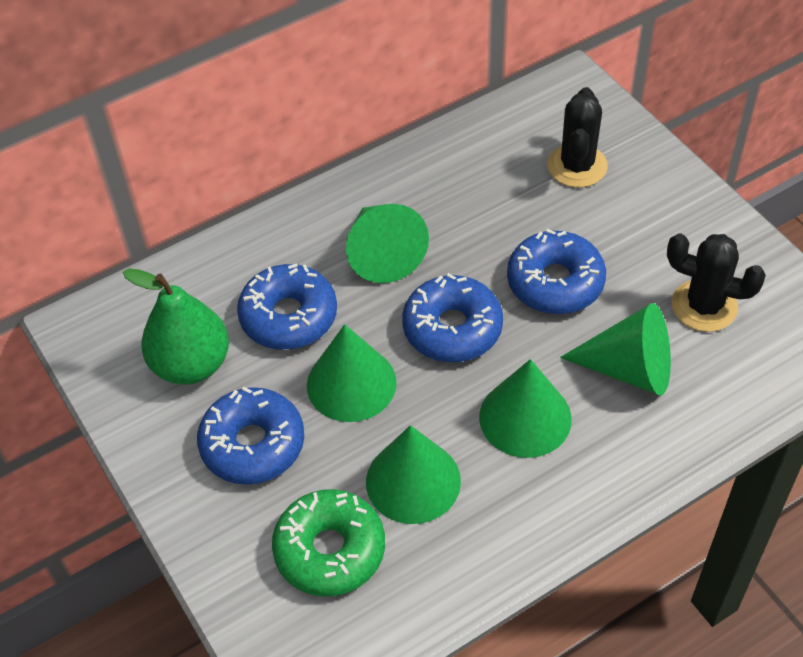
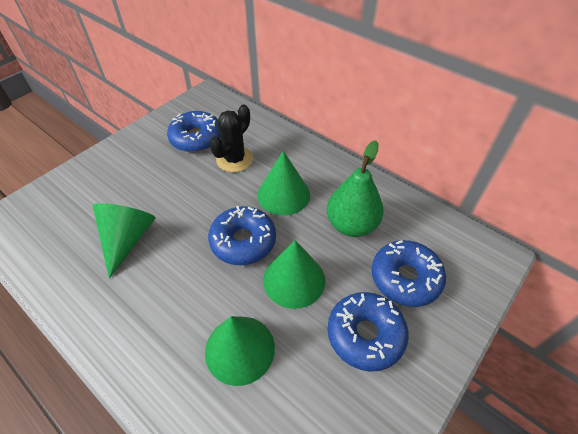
black cactus: [547,87,608,188] [667,234,766,332] = 2 -> [209,104,253,172] = 1
green cone: [307,324,397,422] [346,204,429,283] [366,425,461,524] [479,359,572,458] [560,303,671,395] = 5 -> [93,203,155,279] [205,316,275,386] [258,151,310,215] [263,240,325,309] = 4
green donut: [272,489,385,596] = 1 -> none = 0

